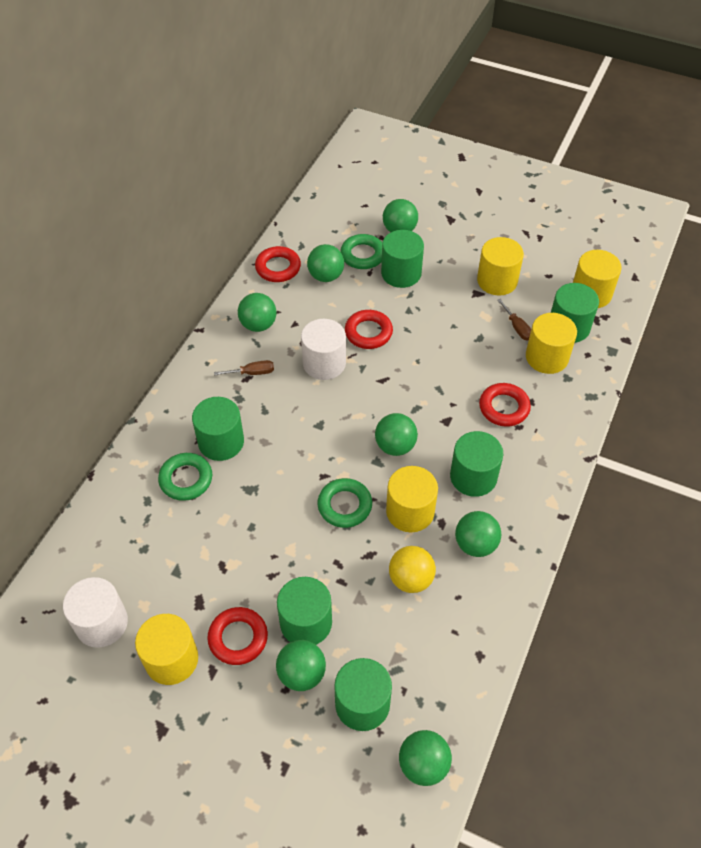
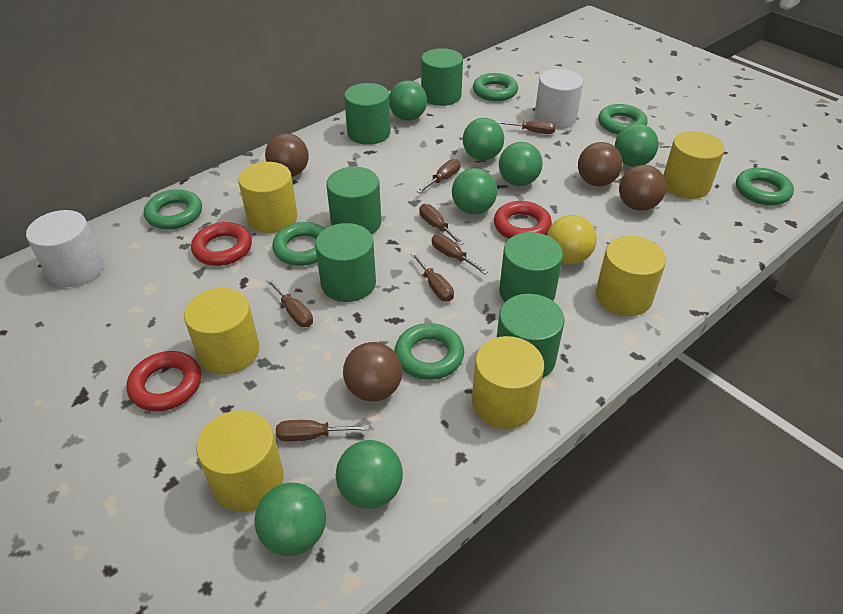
brown ball: none = 0 -> [265,133,309,177] [343,342,402,402] [578,142,623,186] [619,165,666,211] = 4
brown screwdriver: [214,360,274,375] [497,299,531,341] = 2 -> [267,279,313,327] [276,420,369,442] [411,252,454,302] [417,159,461,193] [419,204,464,245] [432,234,488,274] [497,120,556,134] = 7
green ring: [158,453,212,501] [317,478,372,528] [340,234,382,269] = 3 -> [144,189,202,230] [272,222,326,266] [395,323,464,380] [473,73,518,101] [598,104,648,134] [736,168,794,205] = 6
red ring: [207,607,268,665] [255,246,301,282] [345,310,393,349] [479,383,531,427] = 4 -> [127,351,201,411] [191,222,252,266] [494,201,552,239] = 3
yellow cylinder: [135,614,198,685] [386,466,438,532] [477,237,524,295] [526,313,577,374] [573,250,622,308] = 5 -> [184,288,259,374] [196,410,284,512] [238,162,298,233] [472,336,544,429] [596,236,666,316] [663,131,725,199] = 6

